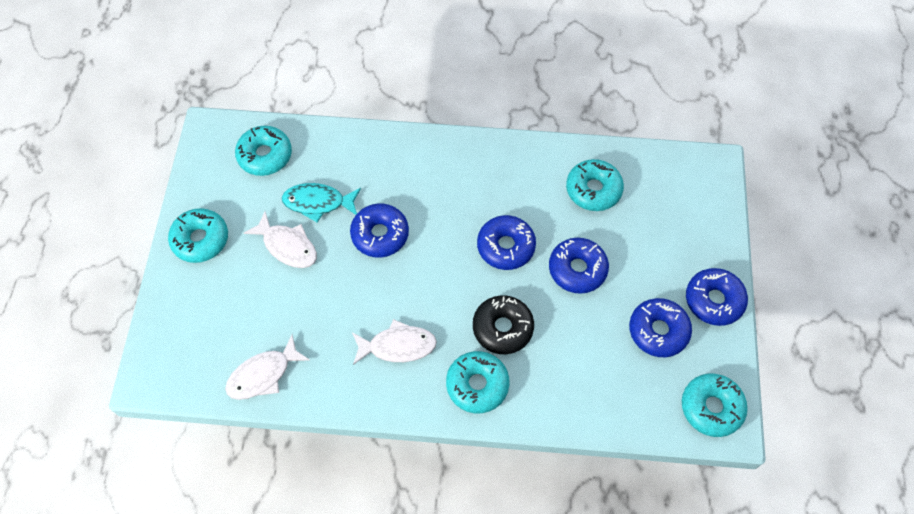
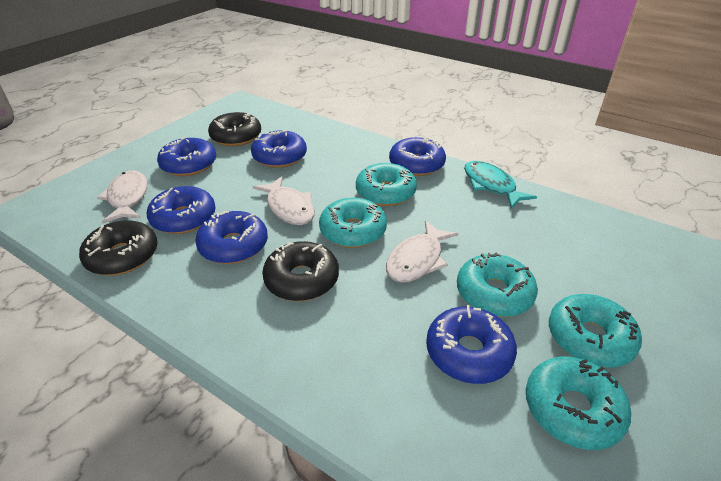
black donut: [473,295,534,354] = 1 -> [79,220,158,275] [208,112,261,146] [262,241,339,301] = 3
blue donut: [350,203,409,258] [477,215,536,270] [549,238,609,294] [629,298,692,357] [686,268,748,326] = 5 -> [147,186,216,234] [157,137,216,176] [195,211,268,264] [251,130,307,168] [389,137,446,176] [426,305,517,384] = 6

